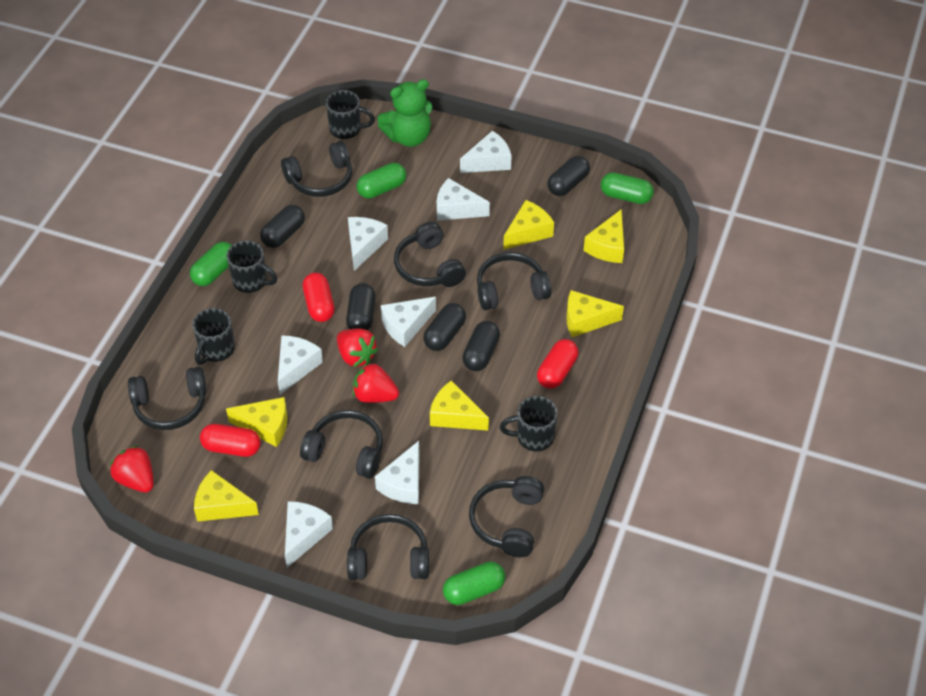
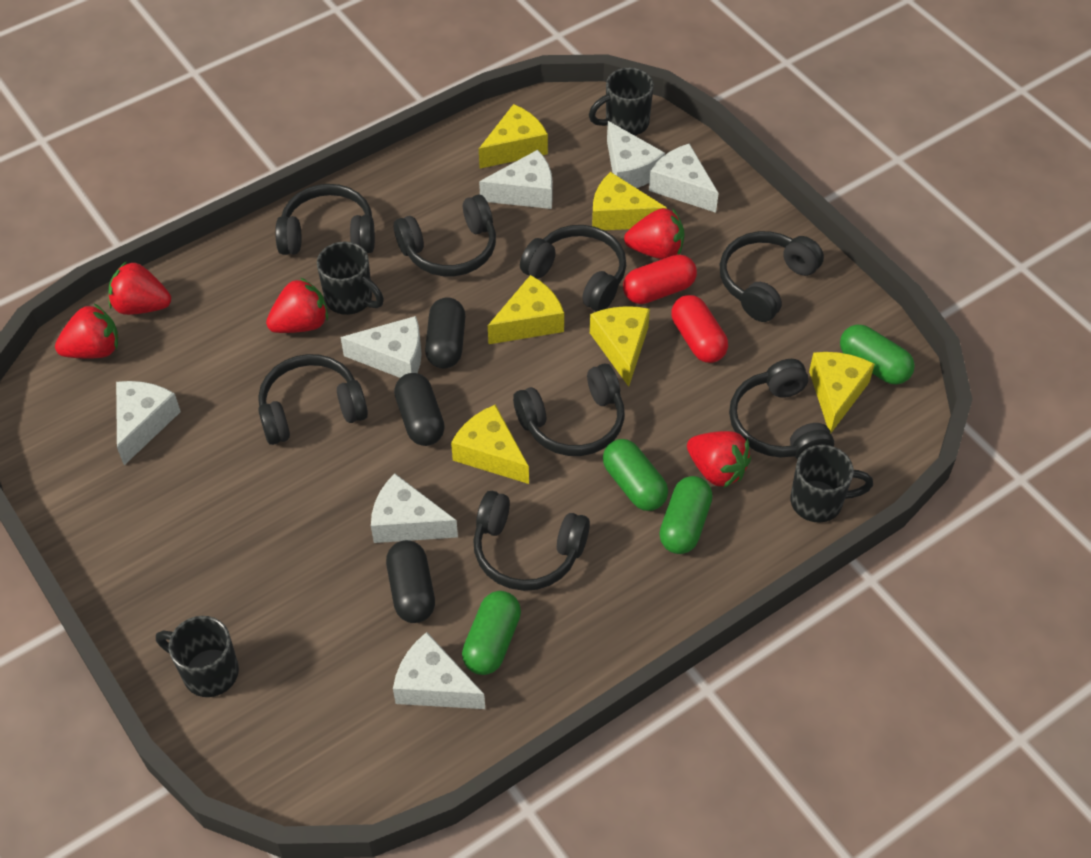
black capsule: [260,205,305,248] [346,283,376,330] [423,303,466,351] [462,321,500,371] [547,156,590,196] = 5 -> [386,540,435,623] [394,373,445,446] [425,297,465,369] = 3
black headphones: [128,367,207,430] [281,141,352,197] [300,410,383,479] [347,514,429,580] [394,222,466,287] [469,476,544,557] [477,252,552,310] = 7 -> [258,354,368,445] [275,184,375,255] [394,194,496,276] [473,491,590,591] [513,364,625,456] [520,225,626,312] [720,231,824,322] [729,359,834,459] = 8
green teddy bear: [378,79,433,147] = 1 -> none = 0
red capsule: [200,424,261,457] [303,273,335,322] [537,339,578,389] = 3 -> [623,255,697,304] [671,295,728,363] = 2
red strawberry: [110,445,154,492] [337,329,378,367] [353,362,399,403] = 3 -> [55,304,118,359] [108,261,171,315] [266,278,328,333] [624,208,685,259] [687,431,751,488] = 5

